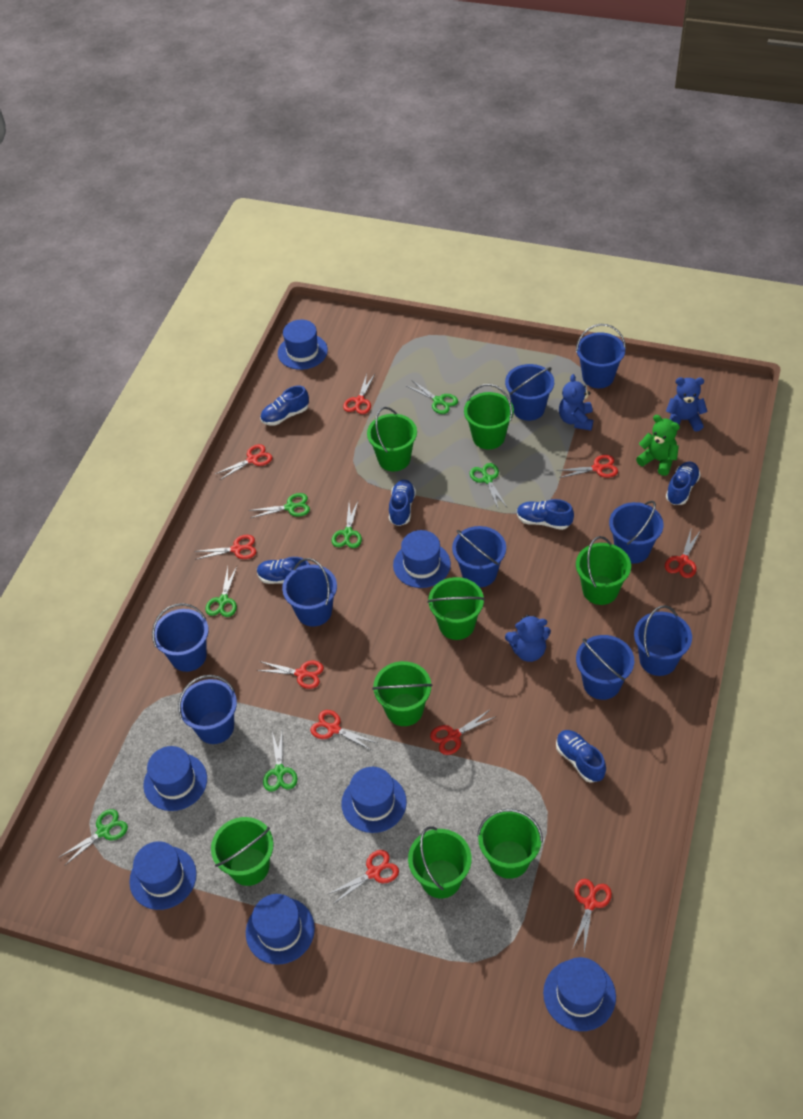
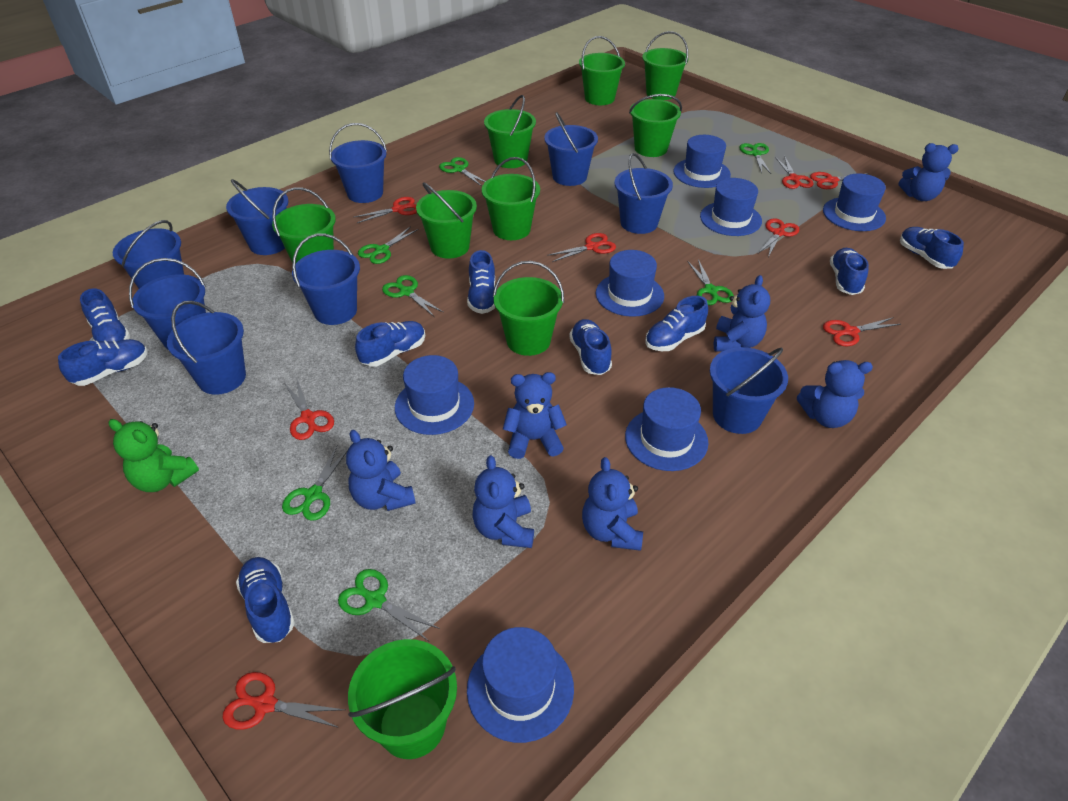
blue shoe: [257,557,310,584] [260,386,309,426] [389,480,416,526] [517,499,574,530] [556,730,606,783] [666,462,701,505] = 6 -> [58,339,148,386] [80,288,130,342] [236,557,295,643] [355,321,425,367] [467,250,496,314] [569,319,612,375] [645,296,708,351] [830,248,869,295] [900,227,964,269] = 9
blue teddy bear: [505,615,551,662] [559,374,593,431] [666,377,708,432] = 3 -> [346,430,416,511] [472,455,534,548] [503,372,567,459] [582,457,643,551] [714,275,770,352] [797,360,873,428] [899,143,959,201] = 7
green bucket: [211,817,274,886] [367,407,417,471] [372,661,433,726] [408,826,472,898] [427,577,485,640] [464,384,514,449] [477,809,543,879] [576,536,631,605] = 8 -> [272,187,336,263] [348,639,457,759] [416,183,477,259] [482,157,540,240] [484,95,536,168] [493,261,564,356] [579,36,625,105] [629,94,682,157] [642,31,688,100] = 9
red scissors: [194,535,256,560] [215,444,272,480] [257,661,324,689] [310,710,377,751] [327,850,399,903] [343,374,375,414] [430,709,497,755] [556,455,618,478] [572,879,612,951] [665,530,701,578] = 10 -> [223,672,345,730] [284,380,334,440] [353,197,417,223] [547,233,616,262] [758,218,799,257] [775,156,814,189] [810,172,869,189] [823,317,901,346] = 8

